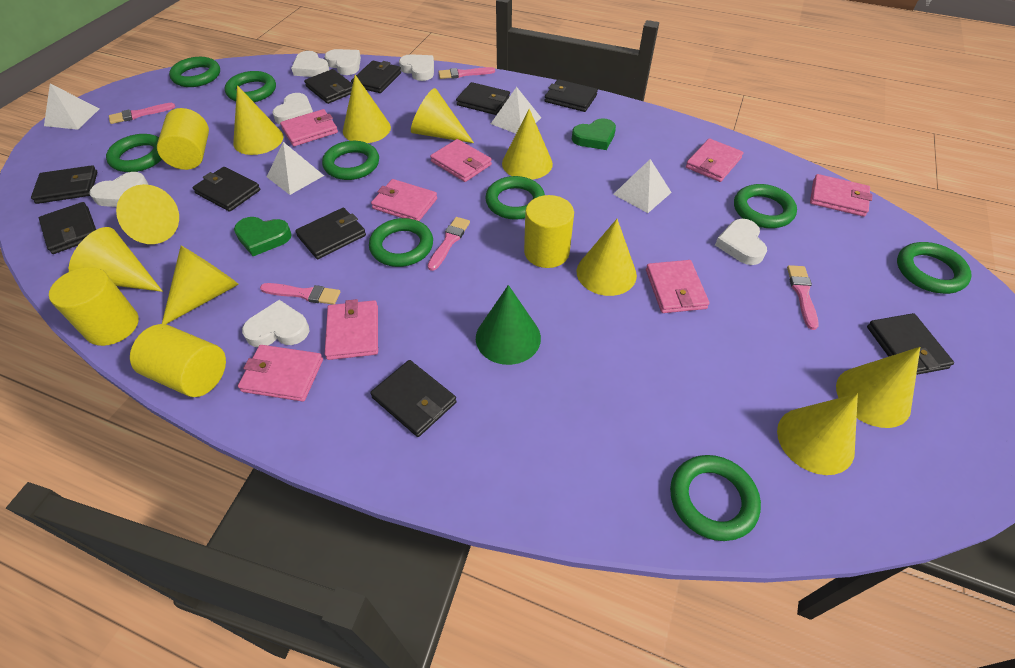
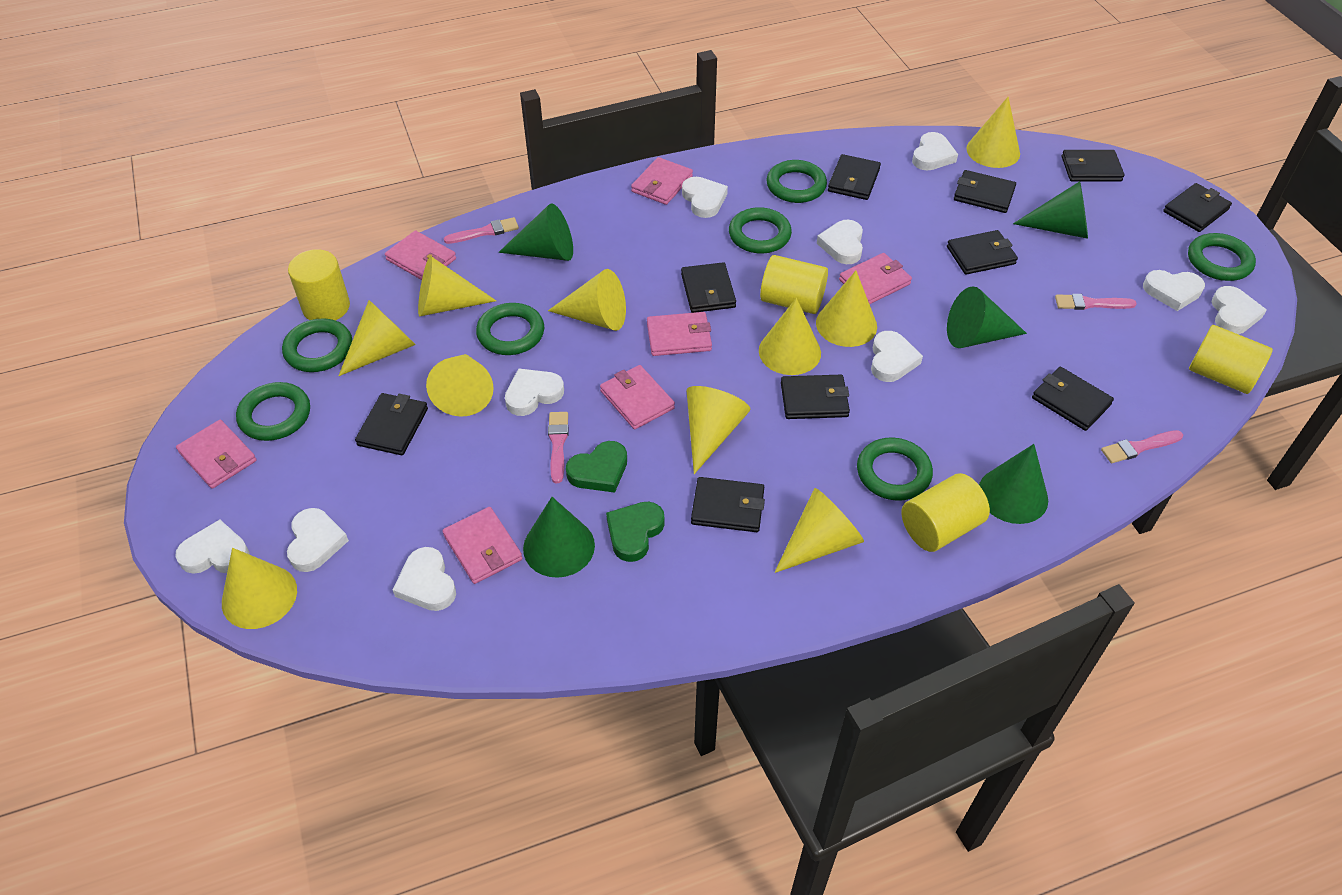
green cone: [476,285,541,365] = 1 -> [498,204,573,261] [523,497,595,578] [947,286,1027,348] [979,444,1048,524] [1013,181,1088,239] = 5
green ring: [106,134,162,172] [169,57,220,87] [225,71,276,102] [322,141,379,180] [369,218,433,267] [485,176,545,220] [670,455,761,541] [734,184,797,228] [897,242,972,294] = 9 -> [236,382,310,441] [282,318,352,372] [476,303,544,355] [729,207,792,254] [767,160,827,203] [857,437,933,501] [1188,233,1256,281] = 7
pink brush: [109,103,175,124] [260,283,340,305] [428,217,470,271] [438,67,495,79] [787,265,819,330] = 5 -> [444,217,519,244] [548,412,569,483] [1055,294,1137,310] [1101,430,1183,463] = 4
pink wallet: [238,345,323,402] [280,109,338,146] [325,299,378,360] [371,179,437,221] [430,139,492,182] [646,260,710,313] [686,138,743,182] [810,174,872,217] = 8 -> [176,420,257,489] [385,230,456,280] [443,507,522,584] [600,365,675,429] [631,157,693,205] [647,312,712,356] [839,253,912,304] = 7
white heart: [90,172,148,207] [242,300,309,347] [272,93,313,125] [291,51,329,77] [325,49,361,75] [399,54,434,81] [715,219,767,265] = 7 -> [175,520,249,574] [287,508,349,572] [393,547,456,611] [505,368,564,416] [682,177,728,218] [817,220,863,264] [871,331,923,382] [912,132,958,171] [1143,270,1205,311] [1212,286,1267,334] = 10
white pyramid: [44,83,99,130] [267,142,324,195] [491,87,541,134] [613,159,672,213] = 4 -> none = 0

